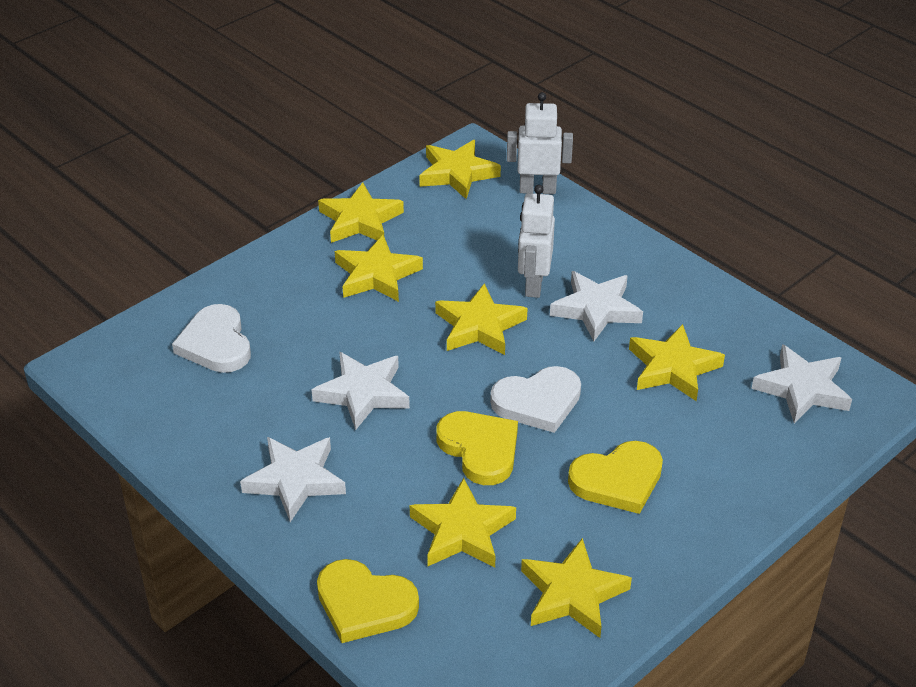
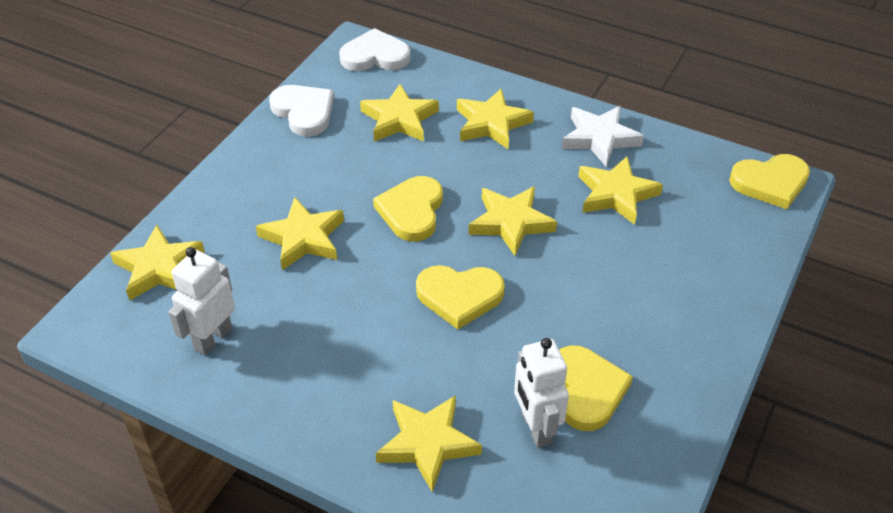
white star: [240,437,346,522] [312,352,410,430] [550,271,643,341] [751,344,852,423] = 4 -> [562,106,644,167] = 1
yellow heart: [317,559,419,643] [436,411,518,485] [568,441,663,514] = 3 -> [373,176,443,242] [416,265,505,329] [559,345,633,431] [729,154,810,209] = 4

